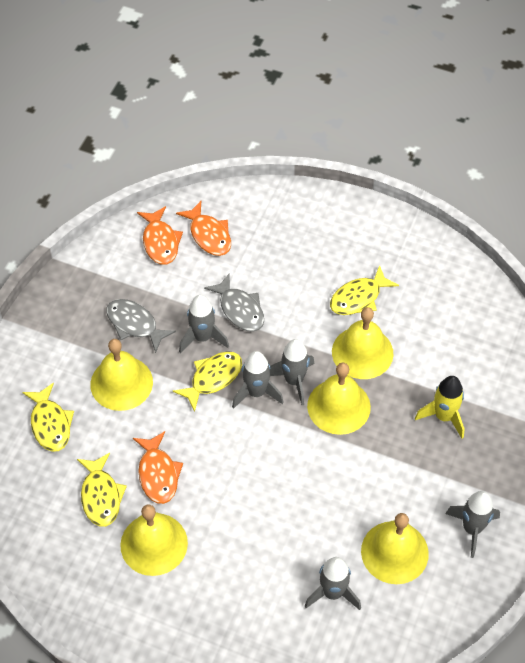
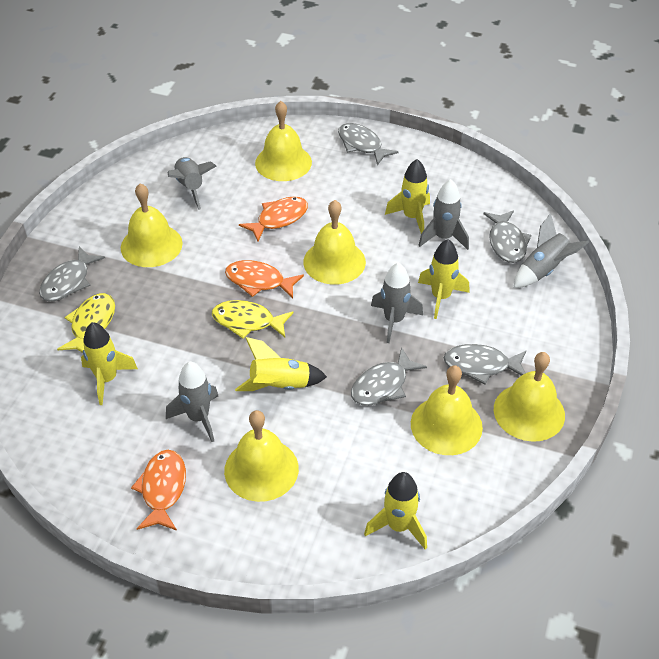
grey fish: [106,299,176,353] [204,274,264,332] = 2 -> [39,247,105,302] [338,123,398,165] [351,347,427,406] [444,344,526,384] [483,210,532,263] = 5
yellow bell: [90,339,153,411] [120,505,188,576] [307,363,371,435] [332,307,394,379] [361,513,429,584] = 5 -> [121,183,183,267] [224,410,299,502] [255,101,312,181] [303,200,366,284] [411,365,483,455] [494,352,565,442] = 6
yellow fish: [22,383,74,452] [77,453,127,527] [173,351,242,412] [330,265,399,315] = 4 -> [57,293,115,353] [212,300,294,339] = 2
yellow rocket: [415,376,465,438] = 1 -> [81,322,138,405] [235,337,327,391] [364,472,427,549] [385,159,430,233] [418,239,470,319] = 5

